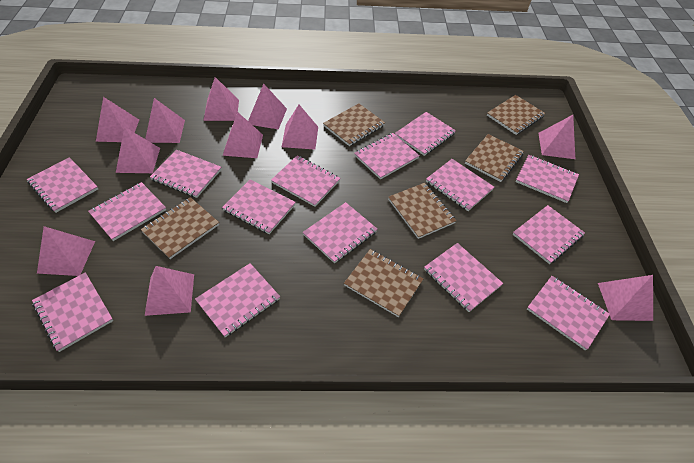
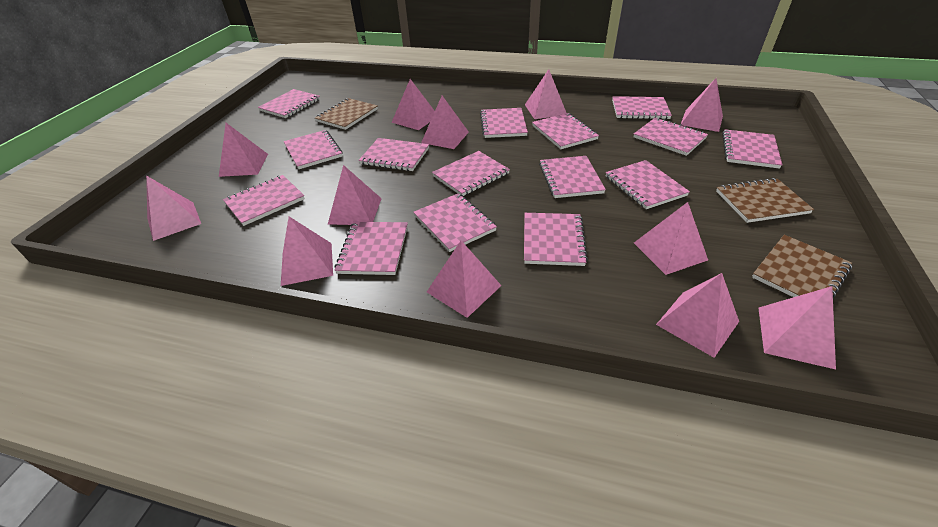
brown notebook: [141,197,219,259] [323,103,385,146] [344,249,423,317] [388,183,456,239] [465,134,524,182] [487,95,545,135] = 6 -> [315,98,378,130] [716,178,814,223] [752,235,852,297] = 3
pink pyramid: [37,226,95,276] [96,97,139,142] [116,127,160,173] [145,98,185,143] [145,266,194,316] [203,77,239,121] [223,113,263,158] [248,84,287,129] [282,105,318,150] [538,115,575,159] [598,275,653,321] = 11 -> [146,176,201,241] [219,123,268,177] [281,217,333,286] [328,165,382,225] [391,79,435,130] [421,96,469,149] [427,241,502,318] [525,69,566,119] [634,202,708,275] [656,273,739,358] [681,78,723,132] [758,286,836,369] = 12

